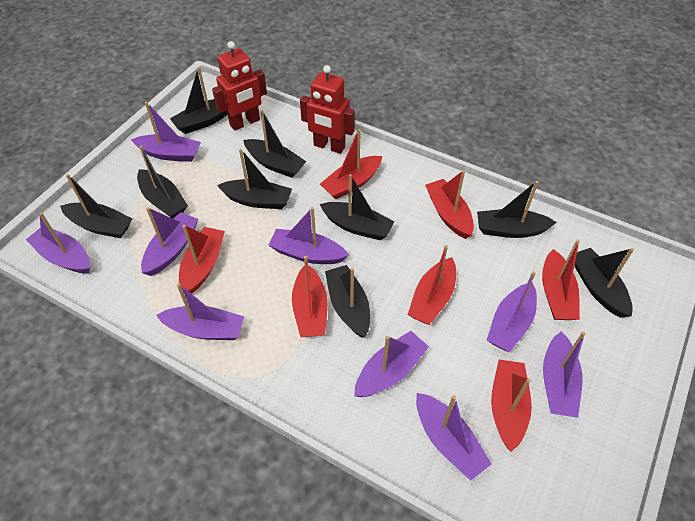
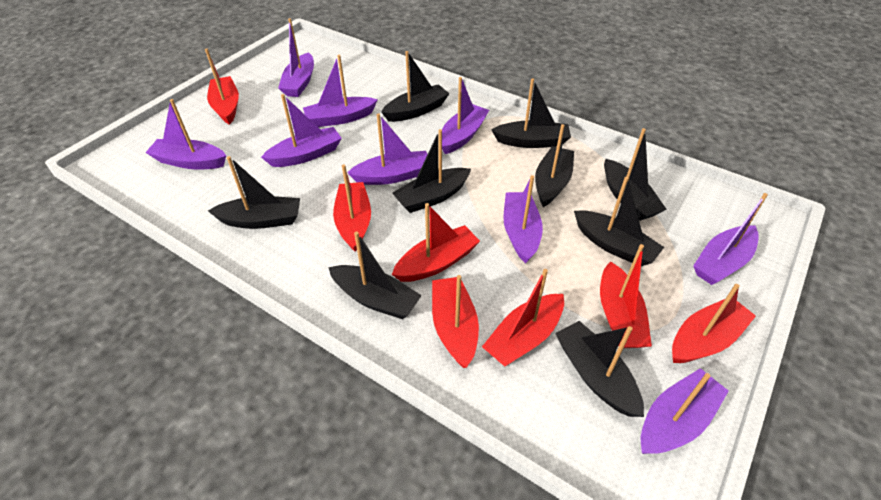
red robot: [212,41,267,131] [300,65,355,154] = 2 -> none = 0

